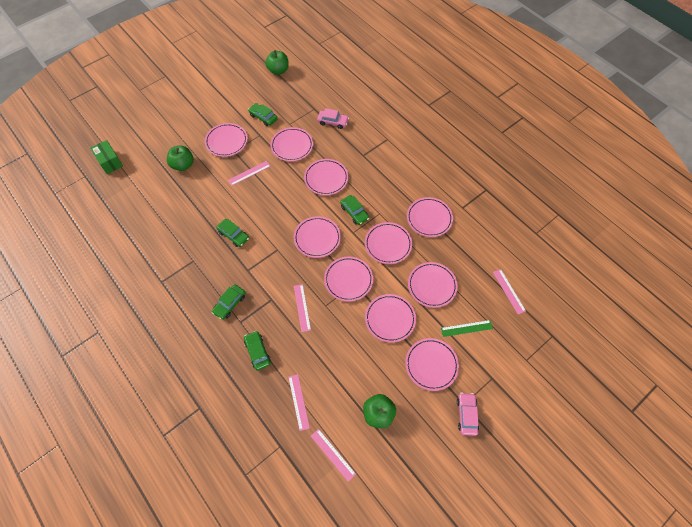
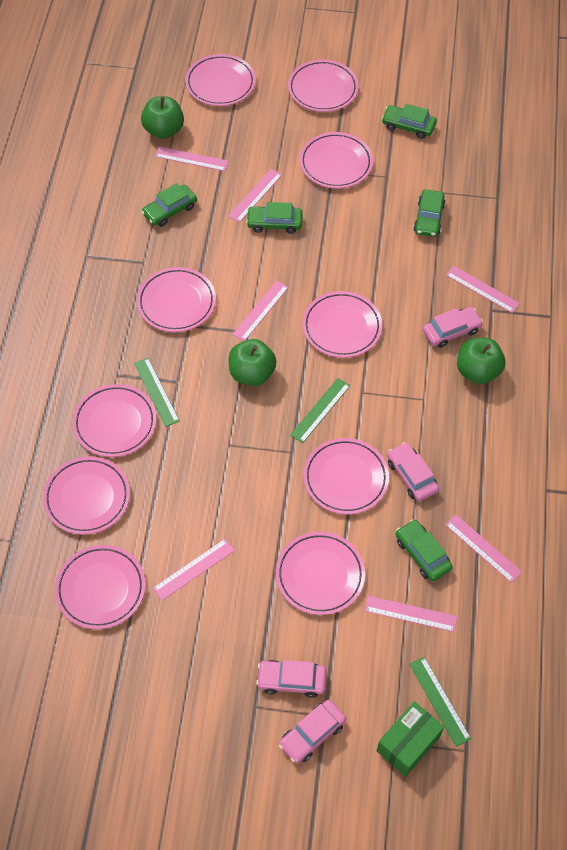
green ruler: [441,320,493,337] = 1 -> [134,358,180,427] [290,378,350,443] [409,657,471,747] = 3
pink car: [317,108,349,129] [457,393,479,436] = 2 -> [256,660,327,698] [279,699,346,764] [387,442,439,502] [423,307,483,348] = 4
pink ruler: [228,161,270,186] [288,374,310,431] [294,284,311,332] [311,429,356,482] [493,269,526,314] = 5 -> [153,539,235,601] [155,147,229,171] [228,169,282,223] [232,281,289,341] [365,596,457,632] [445,515,522,583] [446,266,520,313] = 7

